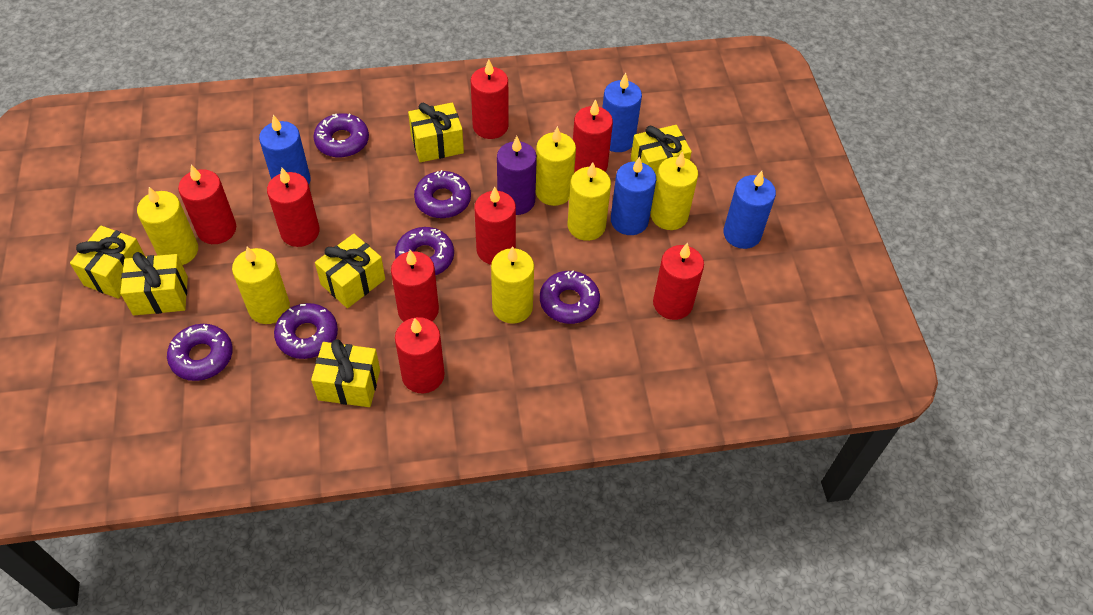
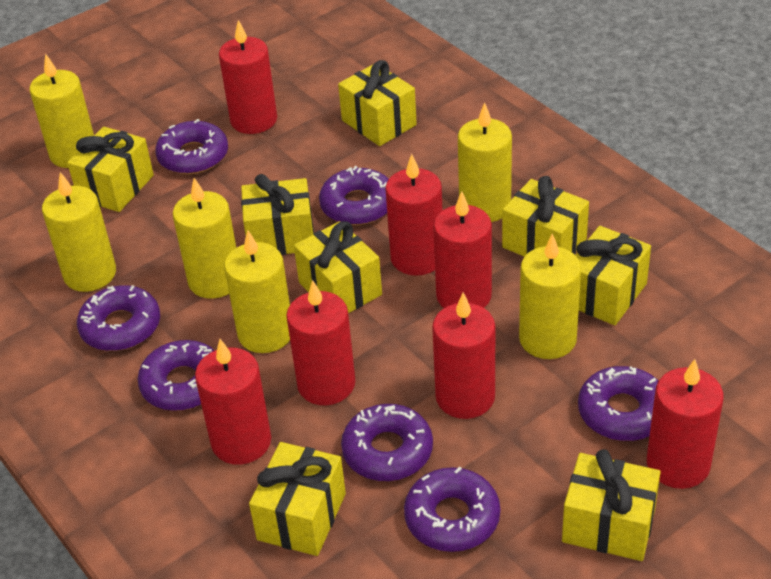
blue candle: [259,115,311,184] [602,73,642,152] [611,156,656,235] [723,171,776,249] = 4 -> none = 0
purple candle: [497,136,537,215] = 1 -> none = 0
purple donut: [167,324,233,381] [274,303,338,359] [313,113,369,158] [395,227,454,275] [414,170,471,218] [540,270,600,324] = 6 -> [77,285,160,351] [137,340,215,411] [155,119,228,174] [319,166,389,225] [341,404,433,481] [404,467,500,552] [578,366,659,441] = 7
red candle: [178,165,236,244] [267,168,320,247] [391,250,439,322] [395,317,445,394] [471,59,509,139] [475,187,516,265] [573,99,613,172] [653,243,704,320] = 8 -> [195,339,271,465] [219,20,277,134] [286,280,355,405] [385,154,442,276] [432,293,495,419] [433,191,492,308] [647,359,723,489] = 7
yellow gift: [70,226,145,299] [120,252,188,315] [311,339,380,407] [315,234,385,308] [408,103,464,162] [631,125,692,179] = 6 -> [67,127,154,212] [241,174,314,255] [249,442,346,556] [294,221,382,313] [338,60,417,146] [502,176,589,257] [562,449,661,561] [576,226,651,325] = 8

